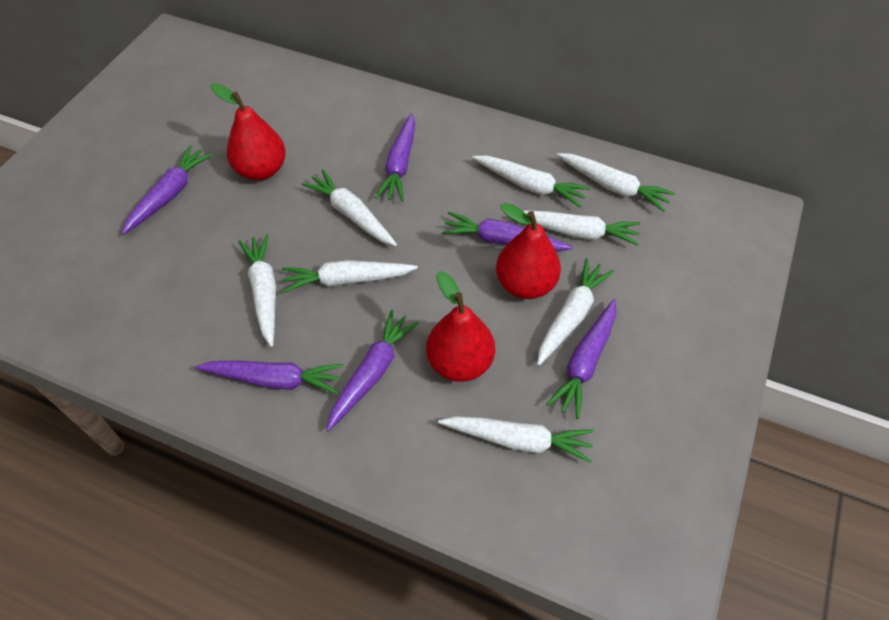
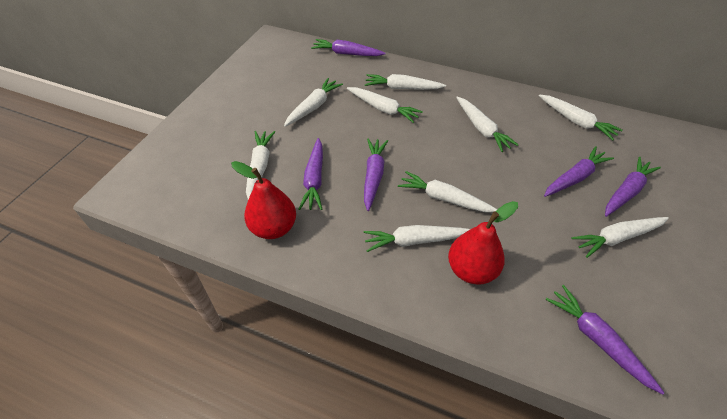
red pear: [211,83,286,181] [426,271,495,382] [496,203,561,299] = 3 -> [231,161,296,239] [448,201,518,285] = 2
white carrot: [238,234,276,347] [282,260,418,293] [302,169,397,246] [438,416,594,463] [472,155,590,208] [524,210,641,246] [537,258,614,366] [557,153,675,212] = 8 -> [246,131,275,200] [284,78,343,127] [347,87,423,123] [364,225,470,252] [365,74,446,90] [398,171,497,212] [456,97,519,152] [539,94,623,140] [571,217,669,258] = 9

